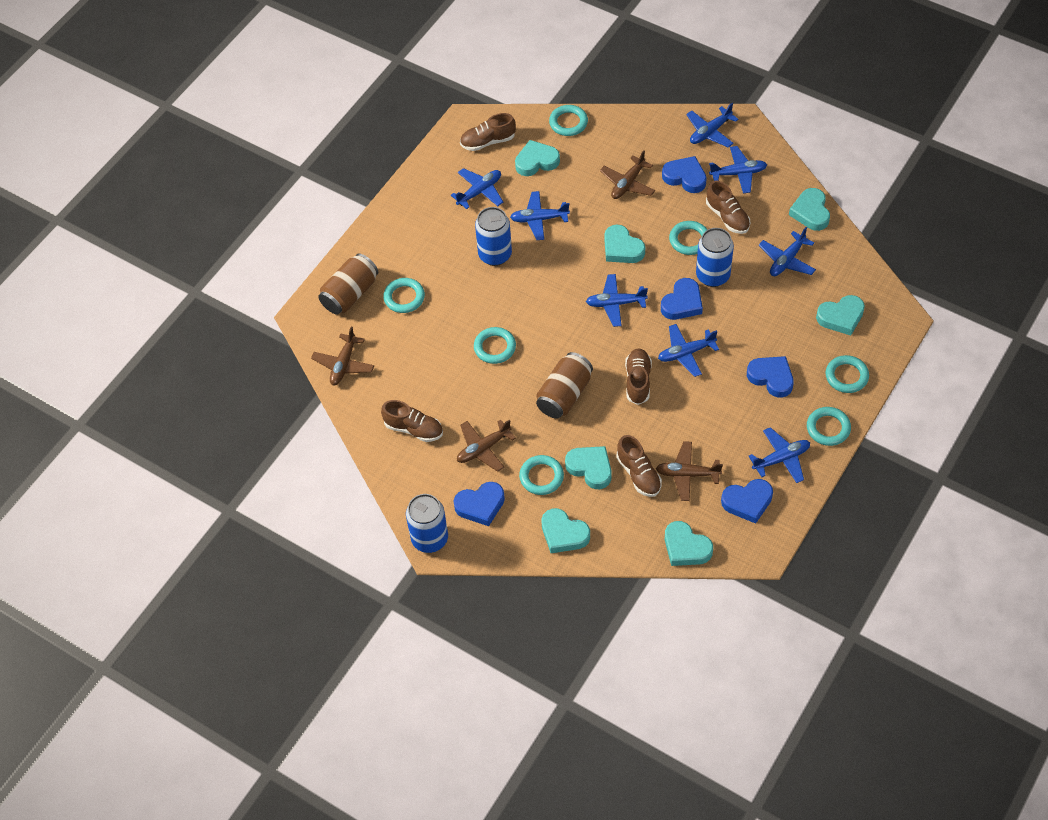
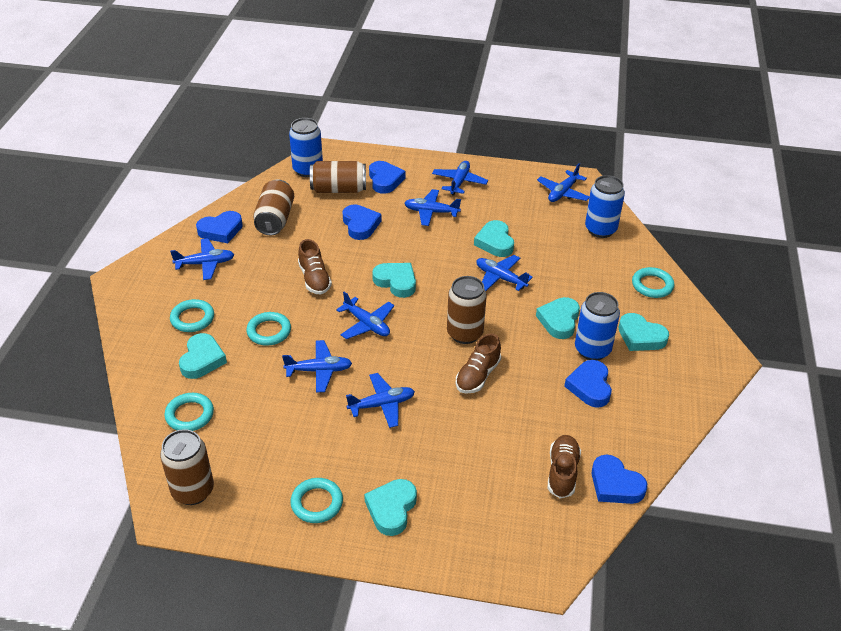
brown can: [318,253,378,315] [536,352,593,419] = 2 -> [160,429,214,505] [253,179,294,235] [310,161,366,193] [447,276,487,344] = 4
brown plane: [311,326,374,385] [457,420,516,472] [600,150,655,199] [656,441,723,501] = 4 -> none = 0
brown shoe: [381,400,443,442] [460,113,516,151] [616,435,662,497] [625,348,652,405] [706,181,750,234] = 5 -> [298,239,332,294] [455,333,501,394] [548,435,581,499] = 3
turquoise heart: [515,140,560,176] [541,508,590,553] [565,446,612,489] [604,225,645,263] [665,521,713,566] [789,188,830,231] [816,295,865,336] = 7 -> [179,333,227,379] [364,479,417,536] [372,263,416,298] [474,220,514,257] [536,297,580,339] [618,313,669,351] = 6
turquoise ring: [383,278,425,313] [474,327,516,364] [519,455,564,495] [549,105,588,136] [669,221,708,255] [807,407,851,446] [826,355,869,393] = 7 -> [164,393,214,431] [170,299,214,332] [246,312,291,346] [290,478,343,523] [632,267,674,298] = 5

